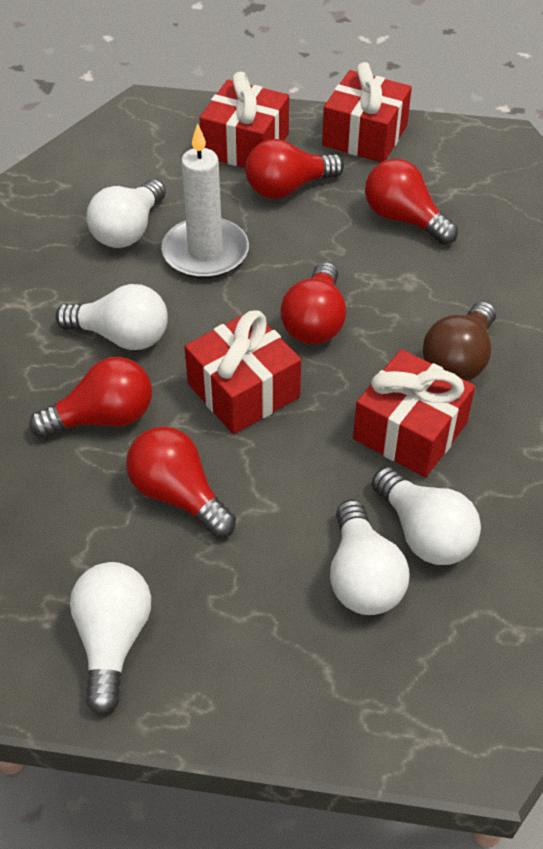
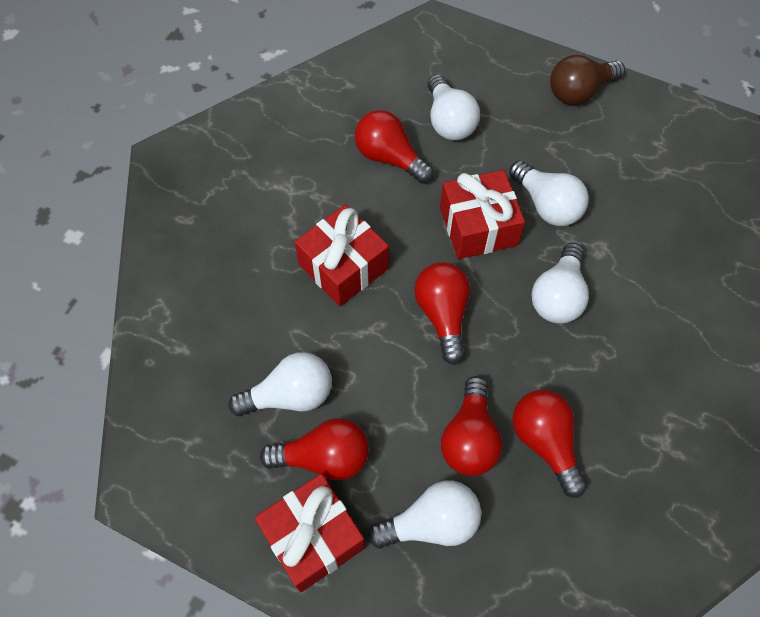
red gift: [184,310,301,434] [199,71,289,168] [322,62,412,162] [353,349,475,477] = 4 -> [255,474,365,593] [295,204,389,306] [440,170,525,259] = 3
white candle: [161,123,249,279] = 1 -> none = 0

